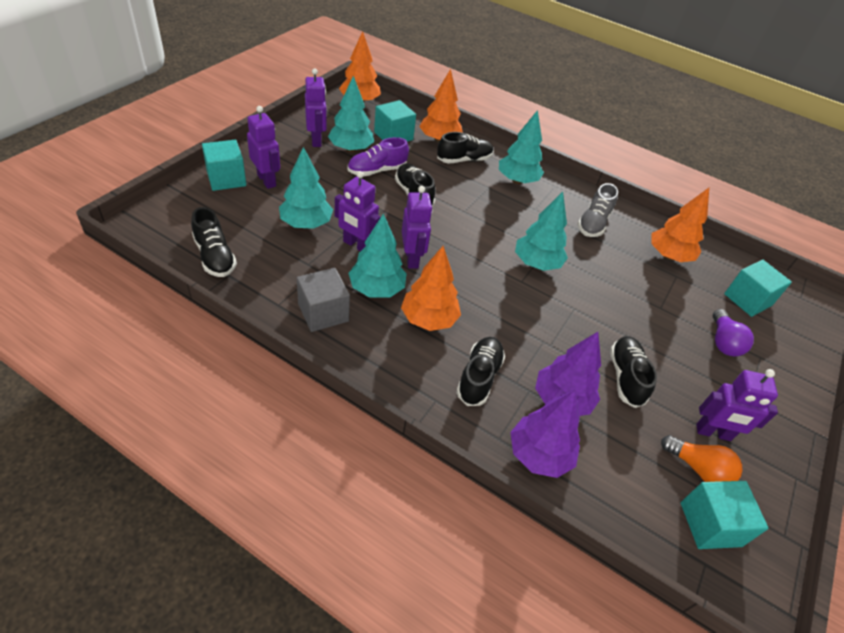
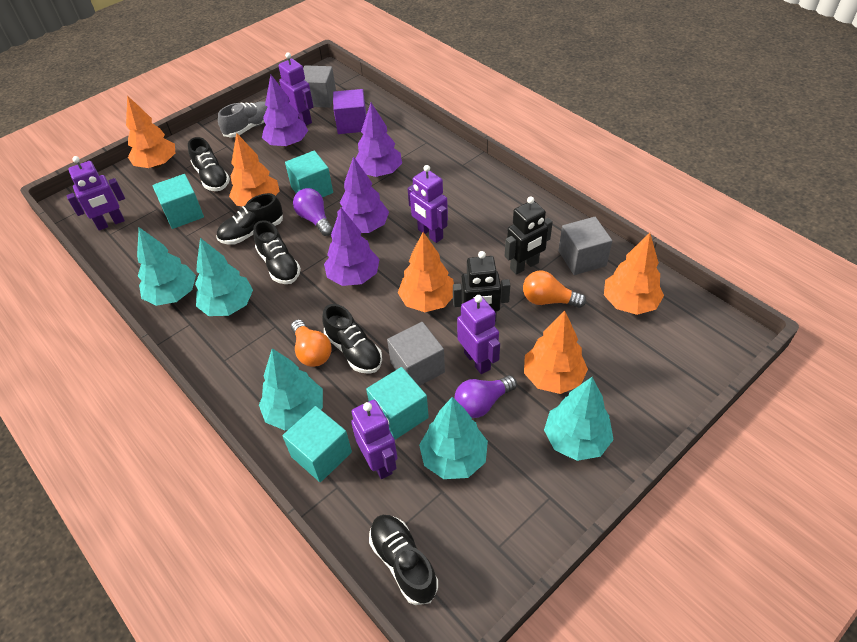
black robot: none = 0 -> [453,251,510,322] [505,196,553,275] = 2
grey cube: [297,268,350,332] = 1 -> [303,65,336,108] [387,322,445,386] [558,217,612,275] = 3
orange light bulb: [661,435,743,482] = 1 -> [291,320,332,367] [523,271,586,308] = 2
orange tree: [339,31,381,103] [401,246,461,331] [419,69,463,142] [651,188,709,262] = 4 -> [126,95,175,168] [229,133,280,206] [398,232,454,312] [524,311,588,394] [604,233,664,315] = 5
purple cube: none = 0 -> [333,89,366,134] = 1
purple light bulb: [713,309,754,356] = 1 -> [293,188,333,236] [454,375,517,418] = 2
purple shoe: [347,137,409,176] = 1 -> none = 0
purple tree: [510,389,580,478] [535,332,601,416] = 2 -> [262,75,308,147] [324,208,380,286] [337,156,389,233] [356,103,402,177] = 4

